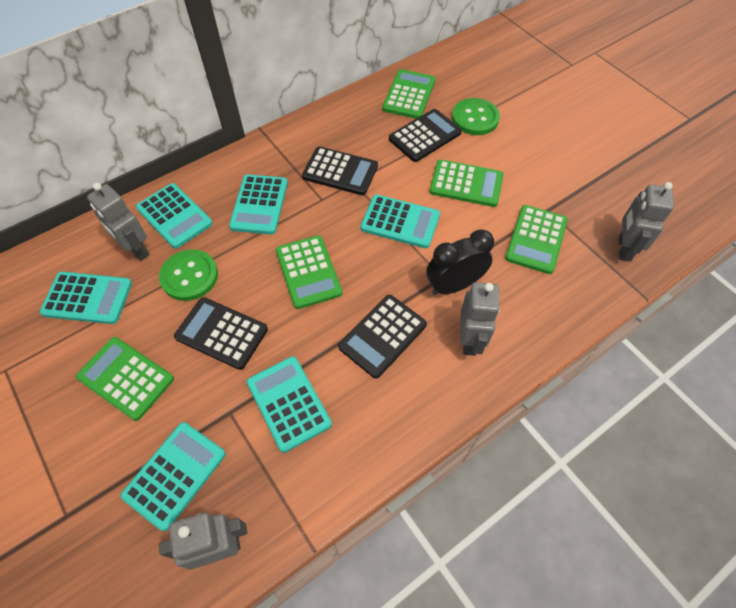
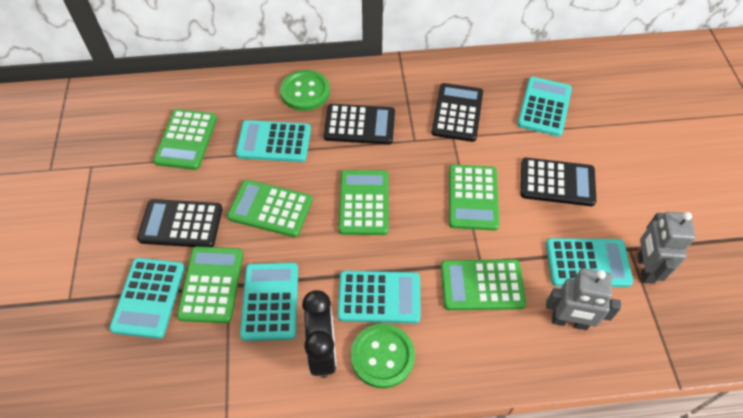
green calculator: [76,337,174,421] [276,235,343,309] [382,69,436,119] [429,160,503,207] [505,205,568,274] = 5 -> [153,109,217,170] [177,246,243,323] [227,180,312,237] [338,170,388,235] [441,259,526,310] [449,164,499,231] = 6
grey robot: [87,183,150,261] [159,513,248,570] [460,282,500,356] [619,182,674,262] = 4 -> [546,268,621,330] [638,212,696,284] = 2

